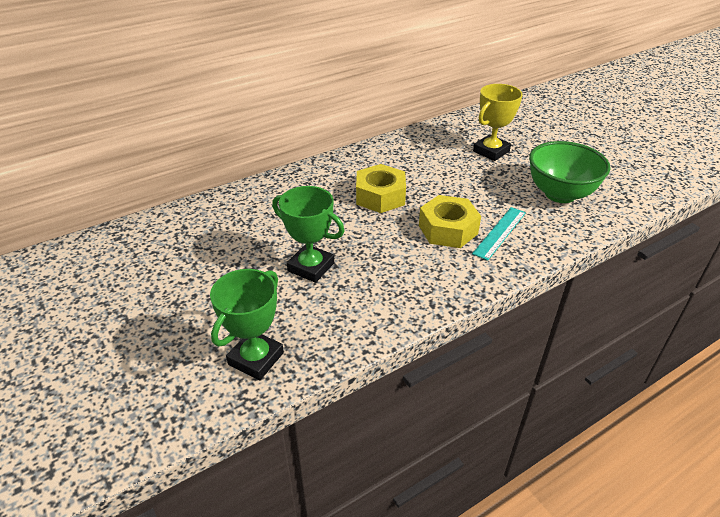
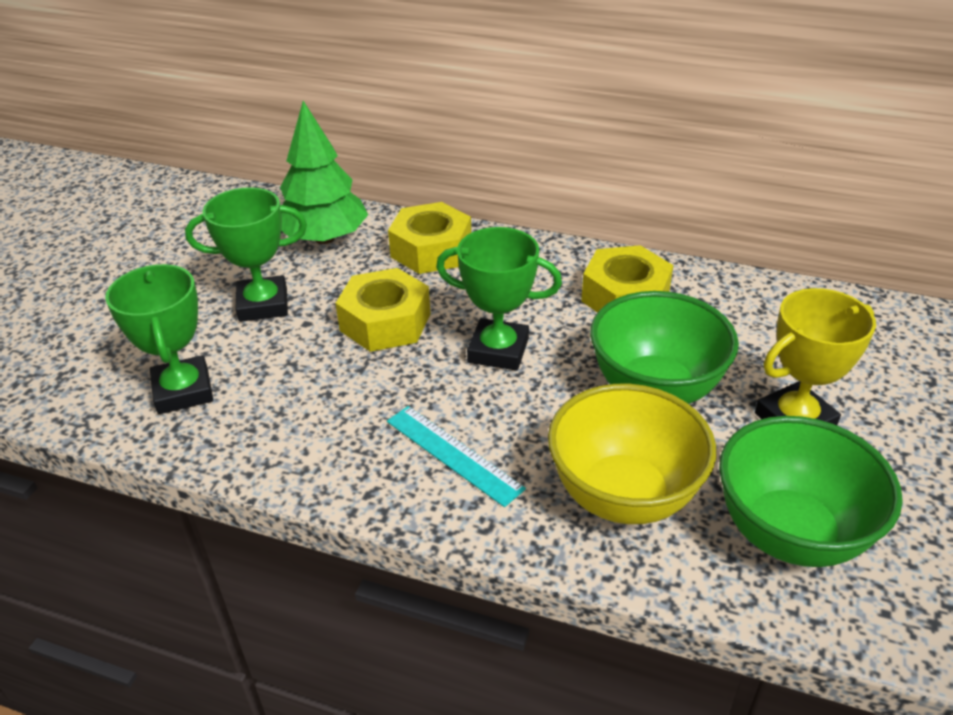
green bowl: [529,141,610,203] = 1 -> [590,291,739,404] [719,416,903,567] = 2
green tree: none = 0 -> [280,101,368,244] = 1
green trophy: [210,269,284,380] [272,186,344,283] = 2 -> [105,264,213,414] [185,187,307,322] [436,227,562,370] = 3
yellow bowl: none = 0 -> [548,384,716,524] = 1
yellow nut: [356,164,406,213] [419,195,481,248] = 2 -> [335,268,431,352] [388,202,471,274] [581,245,674,313] = 3

